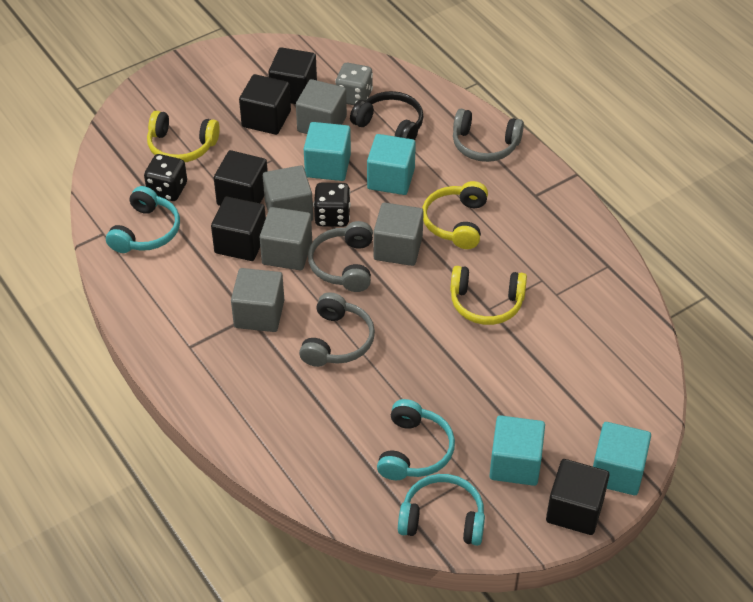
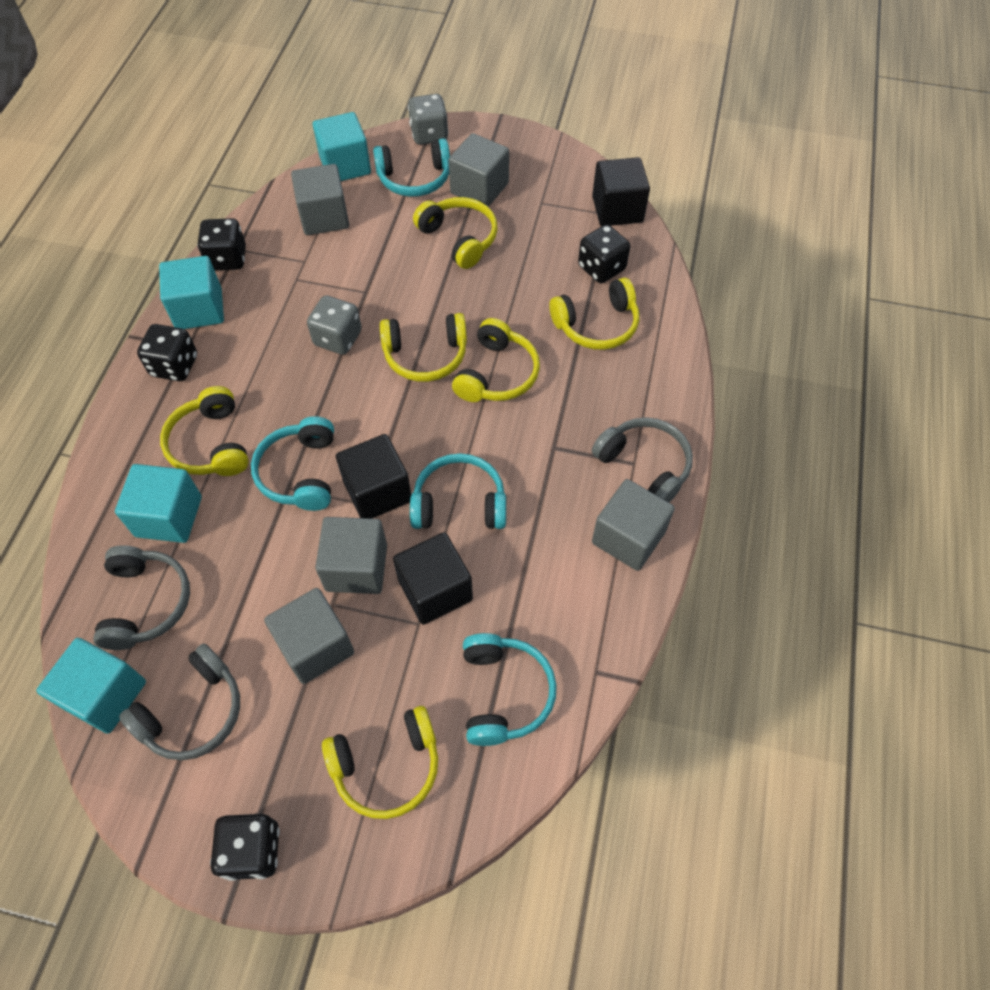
black cube: [211,197,266,261] [214,150,268,206] [239,74,291,135] [268,47,317,104] [546,459,609,535] = 5 -> [336,434,411,519] [393,532,473,625] [592,157,650,226] = 3
black dice: [144,154,187,201] [313,182,351,227] = 2 -> [137,324,197,381] [197,218,246,270] [210,814,280,881] [578,224,630,283] = 4
black headphones: [350,91,424,140] = 1 -> none = 0
grey dice: [335,63,373,105] = 1 -> [307,295,362,355] [408,94,449,145] = 2
turquoise headphones: [106,186,180,253] [377,399,455,480] [398,474,485,546] = 3 -> [251,416,334,511] [373,138,450,197] [410,453,506,529] [463,633,557,746] = 4
yellow headphones: [147,111,220,162] [422,181,488,249] [450,266,527,325] = 3 -> [160,386,249,476] [322,706,438,819] [380,313,467,382] [413,197,498,269] [452,318,540,402] [550,278,639,350] = 6

